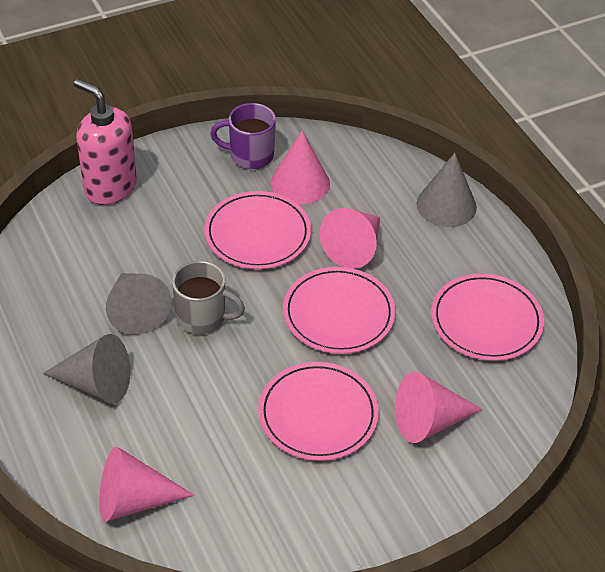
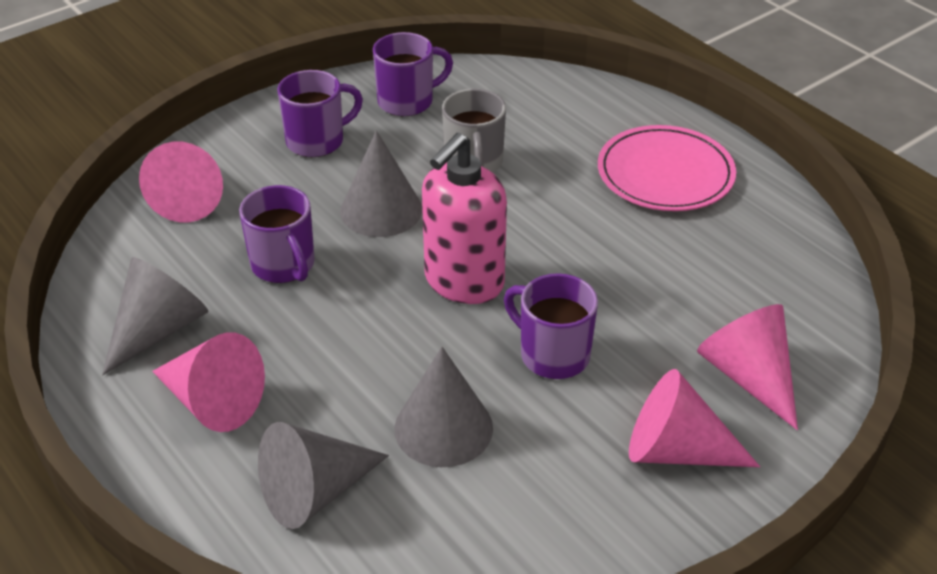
grey cone: [43,334,130,404] [106,273,171,335] [417,153,477,227] = 3 -> [102,257,208,375] [258,422,389,529] [340,130,422,237] [394,347,493,467] = 4
pink plate: [204,191,311,269] [258,362,379,461] [283,267,395,354] [431,273,544,361] = 4 -> [598,125,736,211] = 1
purple mug: [210,103,276,169] = 1 -> [239,185,315,283] [277,70,363,157] [373,32,453,116] [504,273,598,379] = 4

